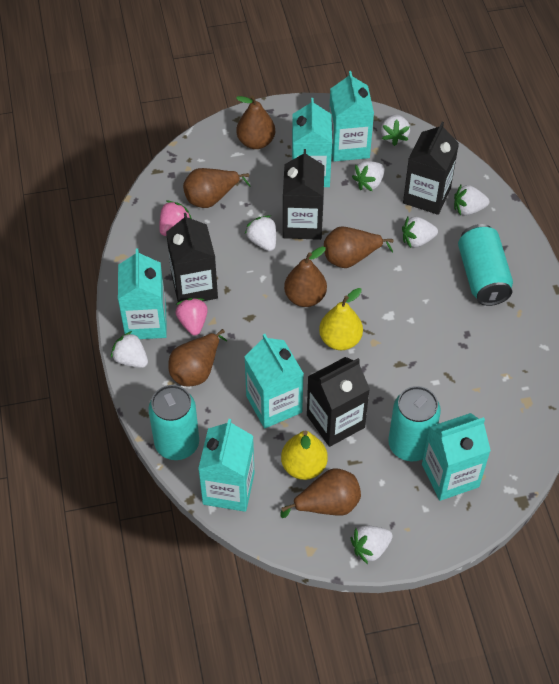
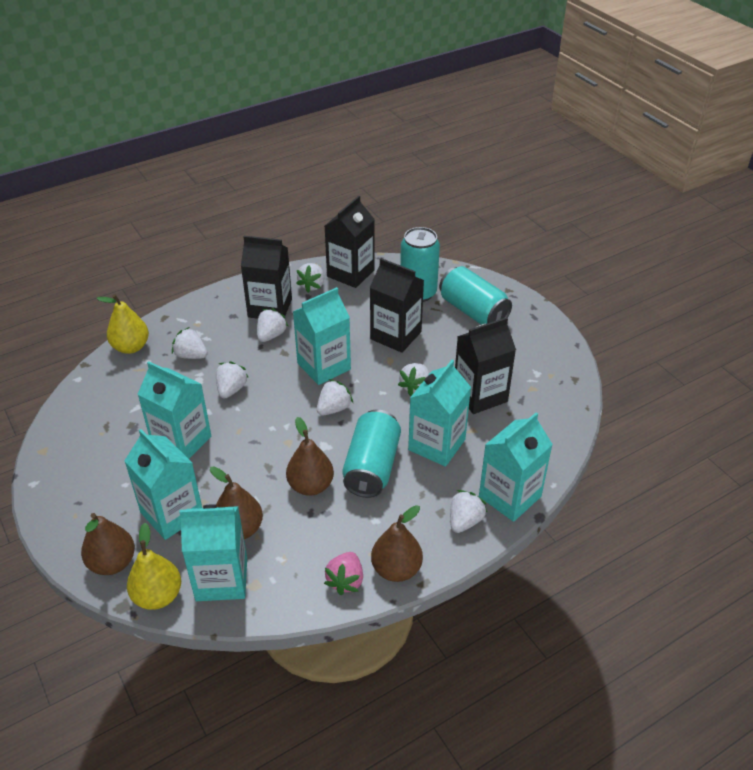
brown pear: [168,329,227,387] [183,168,251,208] [236,95,275,149] [280,468,361,518] [284,246,327,307] [324,226,394,268] = 6 -> [81,513,135,575] [210,466,263,539] [286,417,334,496] [371,505,423,582] = 4
pink strawberry: [159,201,192,236] [175,298,208,335] = 2 -> [324,552,363,595] = 1

